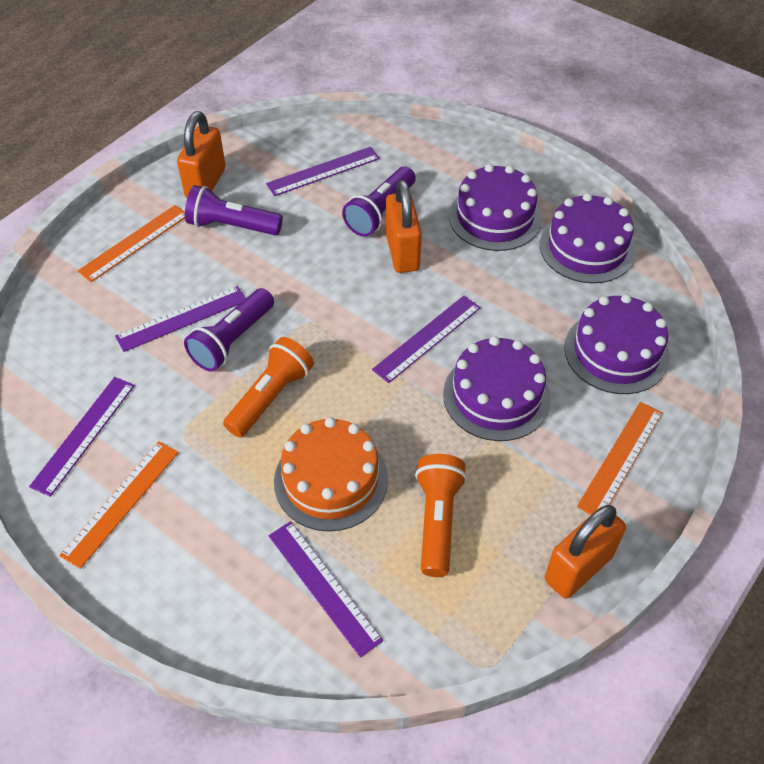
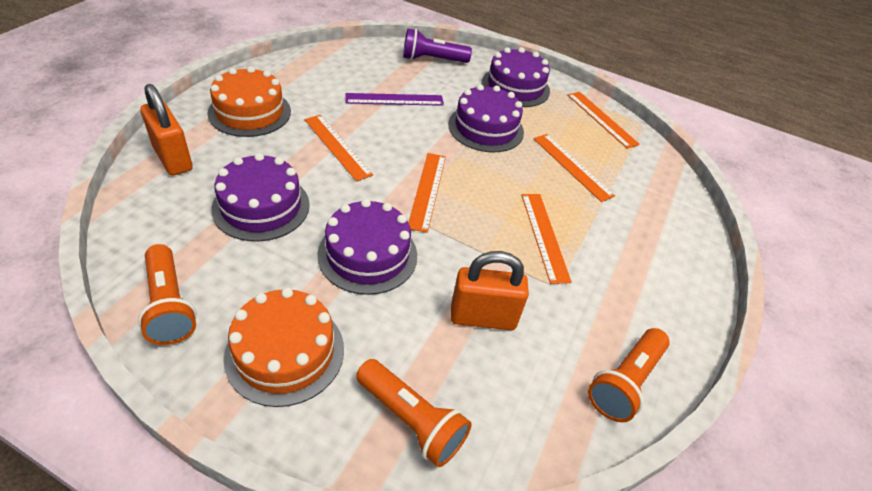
orange cake: [274,417,388,532] = 1 -> [208,66,291,137] [224,287,344,407] = 2
orange flashlight: [223,337,314,438] [415,454,467,577] = 2 -> [138,244,197,345] [356,359,472,467] [588,328,670,422] = 3
orange padlock: [177,111,226,198] [386,180,422,273] [545,505,626,599] = 3 -> [140,84,193,176] [451,251,529,330] = 2
orange ruler: [59,441,179,569] [78,205,185,282] [577,402,663,515] = 3 -> [304,115,373,181] [408,153,446,233] [521,194,572,284] [533,134,615,202] [568,92,640,149] = 5
purple flashlight: [184,288,274,372] [185,185,283,235] [342,166,416,237] = 3 -> [403,28,472,63] = 1
purple ruler: [29,377,135,497] [115,286,246,352] [266,147,380,196] [269,521,383,658] [372,296,481,383] = 5 -> [345,93,444,106] = 1

